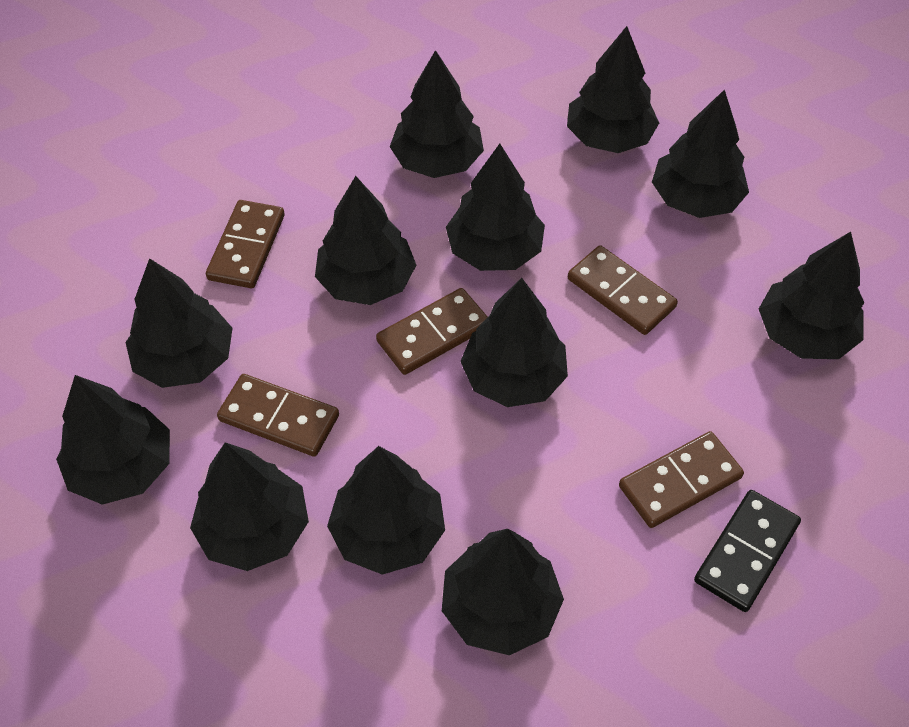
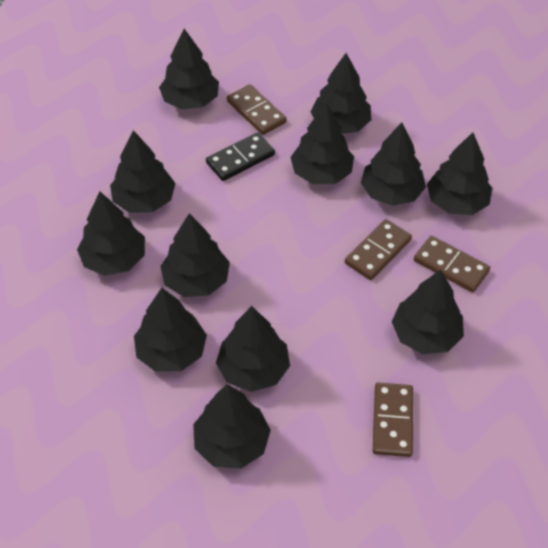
brown domino: [206,200,285,288] [217,374,339,457] [376,288,488,375] [568,245,678,335] [619,431,744,528] = 5 -> [227,84,286,135] [345,219,412,280] [373,383,413,457] [414,236,490,293] = 4

